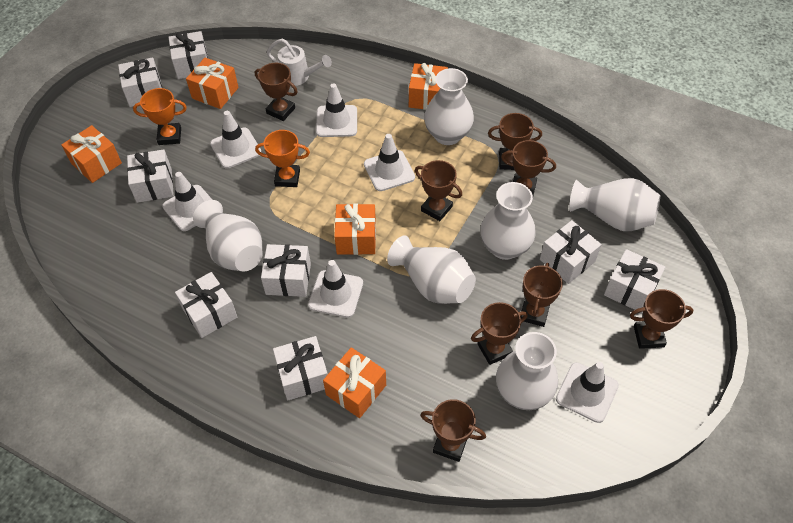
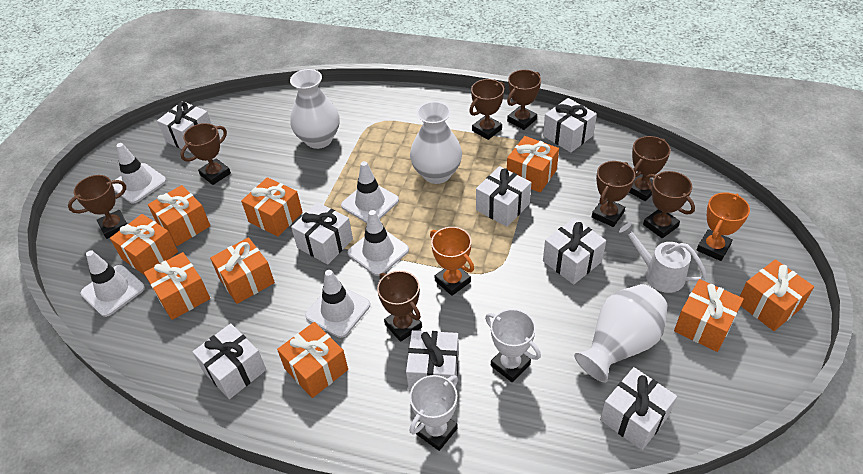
orange gift: [62,125,122,183] [186,58,239,109] [323,347,386,418] [334,204,376,255] [409,63,448,110] = 5 -> [110,214,178,275] [144,252,210,320] [148,185,211,246] [210,237,275,304] [241,177,303,237] [277,322,348,398] [507,136,559,193] [674,279,744,352] [740,259,814,331] = 9
white traffic cone: [162,172,212,231] [210,111,261,168] [308,260,363,318] [316,83,357,137] [364,134,415,191] [556,362,619,423] = 6 -> [81,250,145,317] [112,143,166,203] [305,270,370,338] [341,161,399,223] [348,210,409,276] = 5
white trophy: none = 0 -> [410,375,458,451] [485,309,541,382] = 2
white vase: [193,200,263,271] [387,235,476,304] [424,68,474,145] [480,182,536,260] [496,332,558,410] [569,178,660,231] = 6 -> [290,69,339,149] [410,101,462,184] [574,284,667,383] = 3

